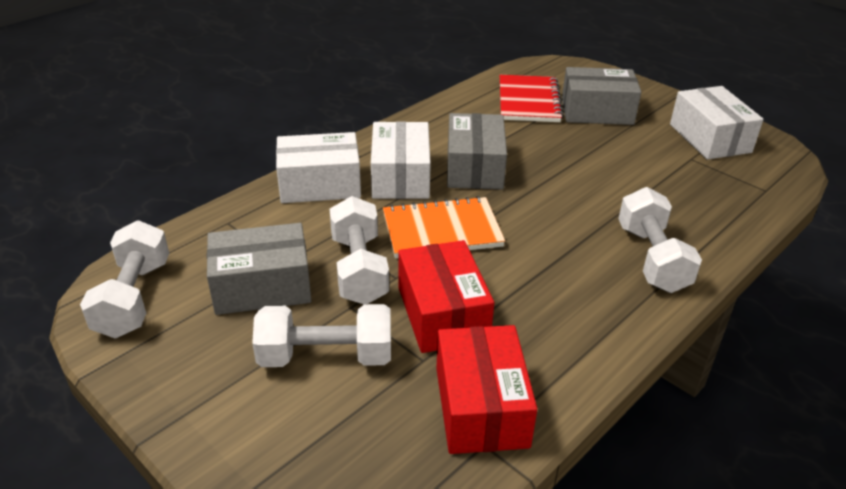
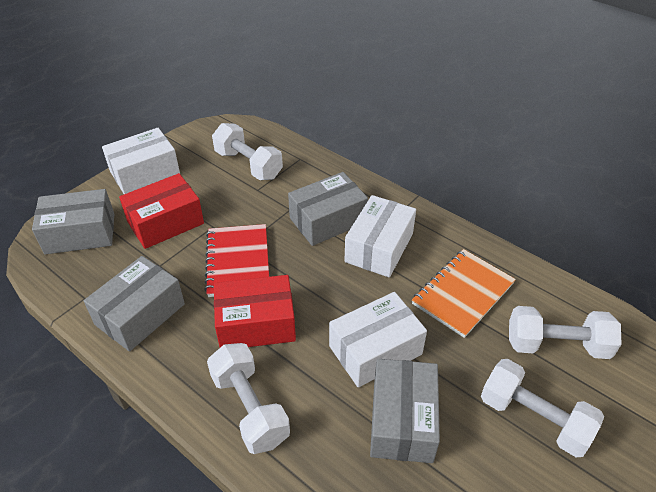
grey box: [207,223,312,315] [447,113,507,190] [562,67,641,125] = 3 -> [32,189,114,254] [84,256,185,351] [288,172,368,246] [370,359,440,463] = 4

